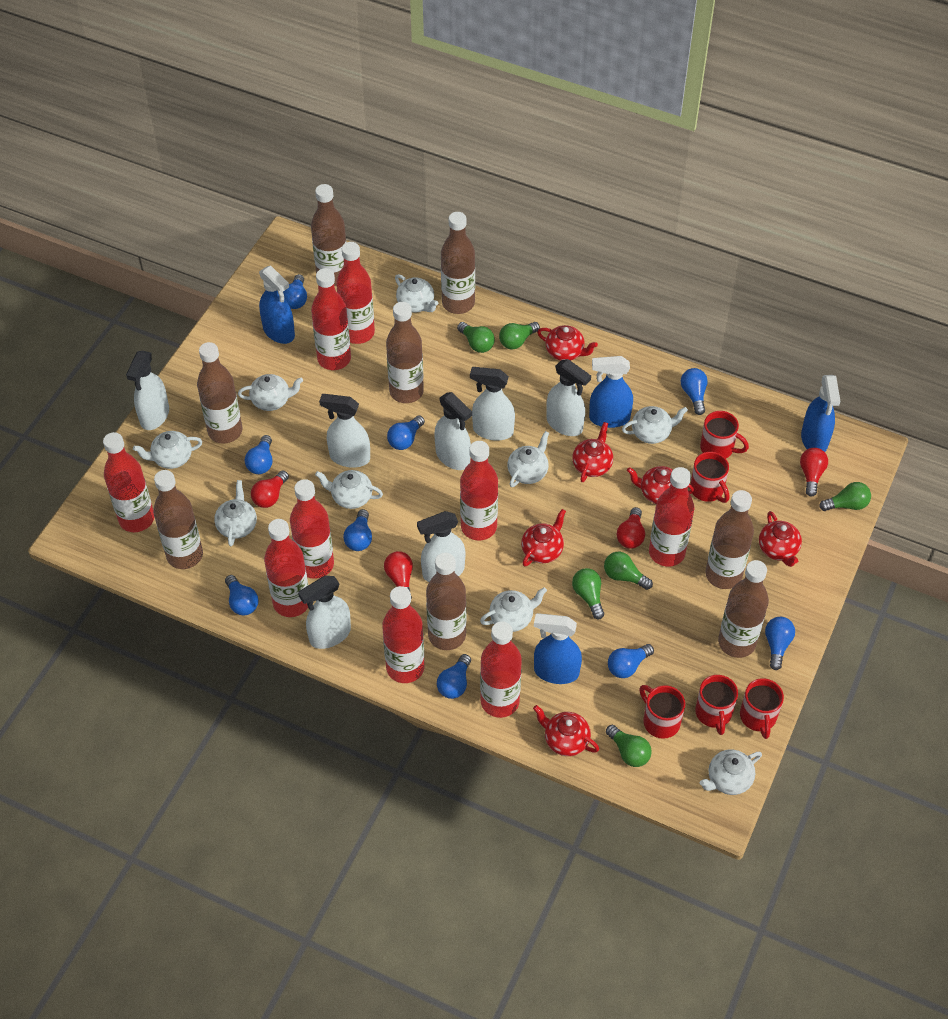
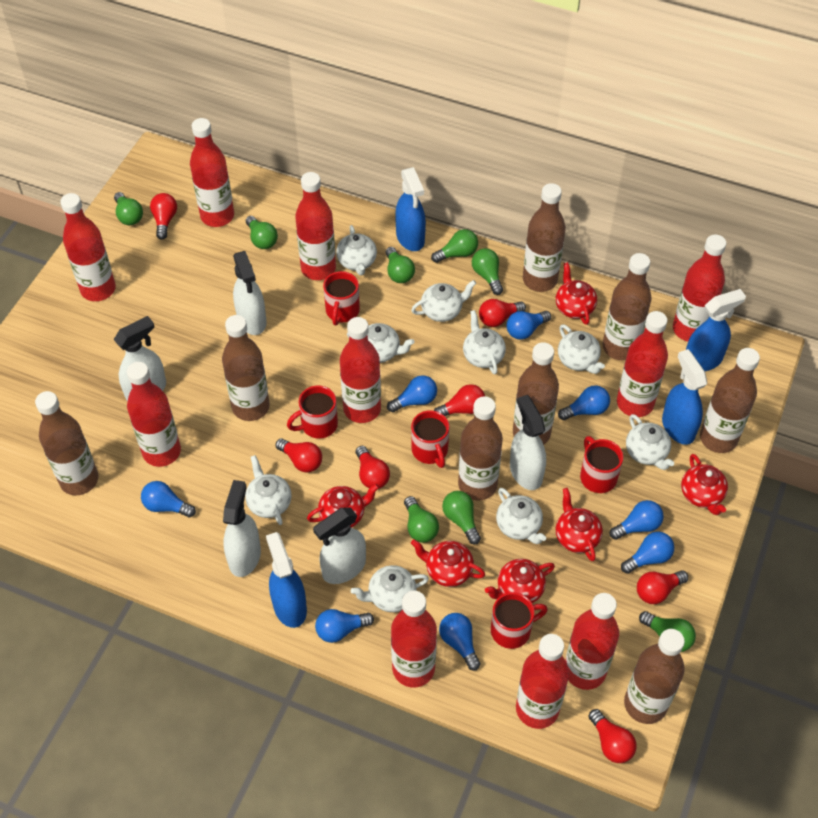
blue light bulb: [225,575,258,615] [245,435,272,474] [283,274,307,309] [343,509,372,551] [387,415,425,450] [437,654,471,699] [608,644,654,678] [681,368,708,415] [765,617,795,670] = 9 -> [141,481,196,518] [315,609,374,643] [387,375,437,412] [439,613,480,671] [507,311,551,340] [558,385,610,420] [610,500,664,540] [621,531,674,574] = 8
green light bulb: [457,322,495,353] [499,322,540,349] [572,568,604,619] [604,552,653,590] [606,725,652,767] [819,482,871,511] = 6 -> [114,192,143,225] [246,216,278,249] [386,247,415,283] [404,496,439,543] [431,229,478,263] [442,491,481,544] [472,248,503,295] [639,611,696,652] = 8
red bottle: [103,432,154,532] [264,519,308,617] [290,479,334,579] [311,268,351,370] [336,242,375,344] [382,586,425,683] [460,441,498,540] [480,621,522,718] [649,467,694,567] = 9 -> [60,193,116,301] [127,362,181,467] [190,118,234,227] [295,172,336,280] [340,317,381,423] [391,591,437,687] [516,634,569,729] [565,593,619,690] [617,311,668,417] [673,235,726,341] = 10
red light bulb: [251,471,289,508] [384,551,413,599] [617,507,645,549] [800,448,828,497] = 4 -> [150,193,177,240] [275,438,322,473] [356,446,390,489] [434,384,485,416] [479,299,526,327] [588,709,637,763] [637,570,688,604] = 7
white spray bottle: [126,351,169,430] [298,576,351,649] [319,394,370,468] [417,511,465,582] [434,392,472,470] [470,367,515,441] [546,359,591,436] = 7 -> [113,316,166,401] [223,480,261,577] [233,251,267,335] [313,508,366,584] [510,395,546,490] = 5

